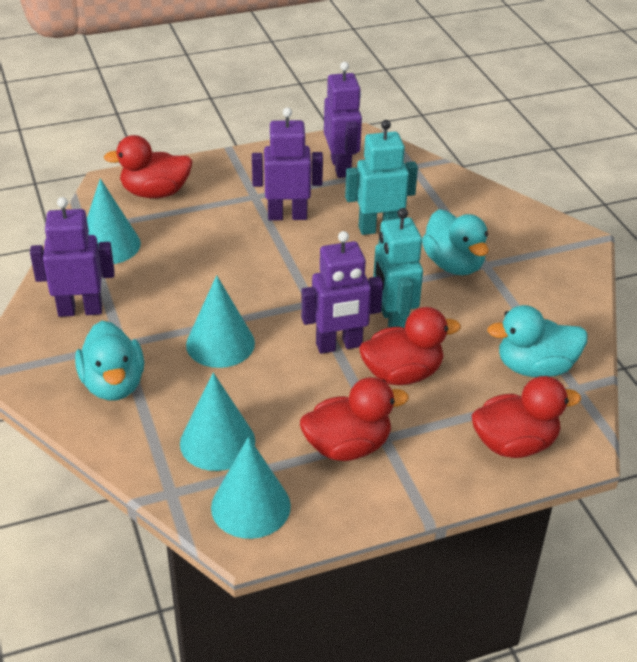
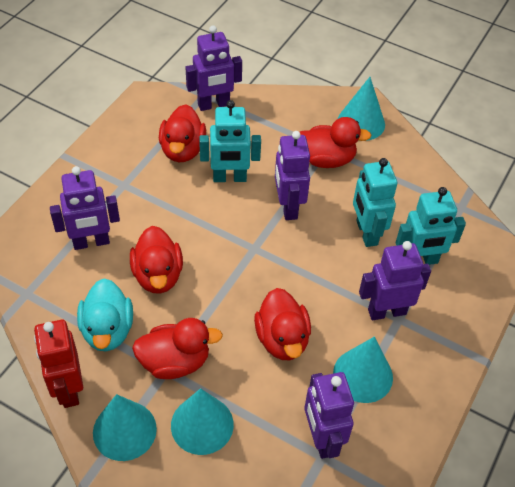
purple robot: [30,197,115,317] [252,107,323,221] [301,231,383,354] [324,62,362,178] = 4 -> [50,166,120,250] [186,25,242,111] [275,131,310,220] [304,372,354,459] [359,241,431,320] = 5
red duck: [104,135,193,198] [300,377,409,461] [359,307,461,385] [472,376,581,458] = 4 -> [130,226,183,294] [132,318,223,379] [159,104,206,162] [254,288,311,360] [299,117,372,168] = 5
red robot: none = 0 -> [34,320,83,408] = 1
turquoise duck: [75,321,144,401] [422,209,489,275] [487,305,588,377] = 3 -> [77,278,133,351] = 1
turquoise robot: [345,120,418,235] [373,208,423,328] = 2 -> [199,100,261,182] [353,158,397,247] [396,187,466,265] = 3

